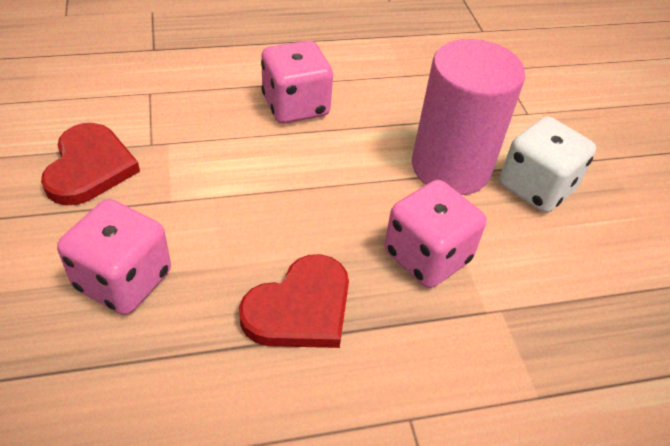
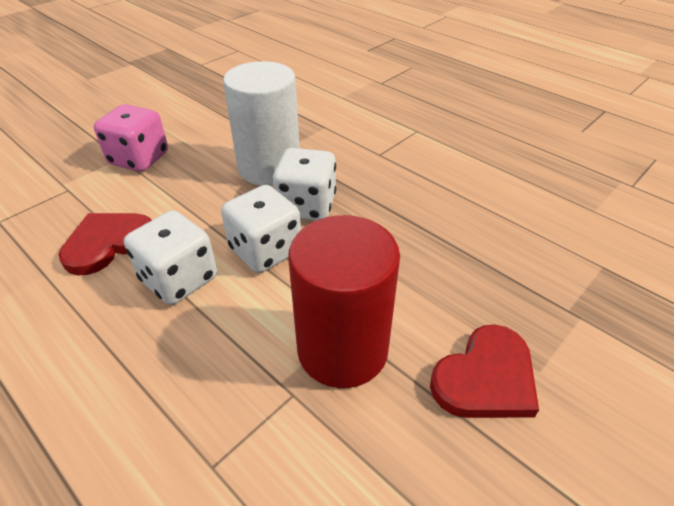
pink cylinder: [412,39,525,195] = 1 -> none = 0
pink dice: [57,199,171,315] [261,41,333,124] [384,180,486,288] = 3 -> [94,104,168,172] = 1
red cylinder: none = 0 -> [288,215,400,388] = 1
white cylinder: none = 0 -> [223,61,300,186] = 1
white dice: [500,116,596,213] = 1 -> [124,210,217,305] [221,185,301,273] [272,148,336,221] = 3

